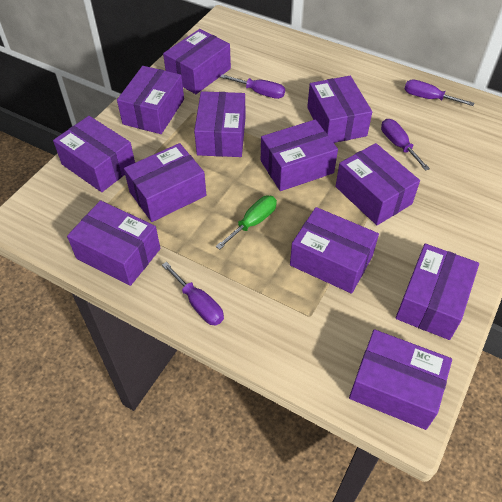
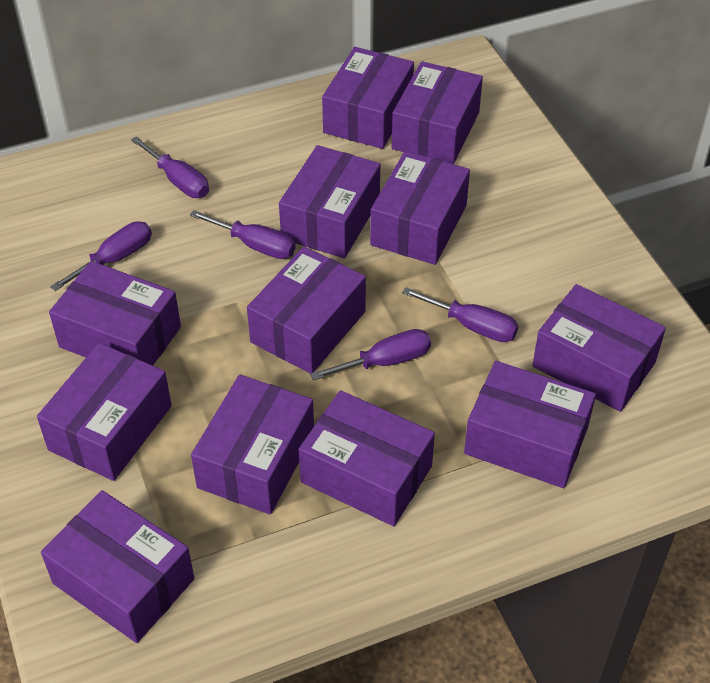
green screwdriver: [216,196,277,250] = 1 -> none = 0
purple screwdriver: [162,262,224,326] [220,74,285,99] [381,119,430,171] [405,79,475,106] = 4 -> [50,221,152,291] [131,136,209,198] [190,210,296,259] [310,329,431,380] [402,287,518,342] = 5

